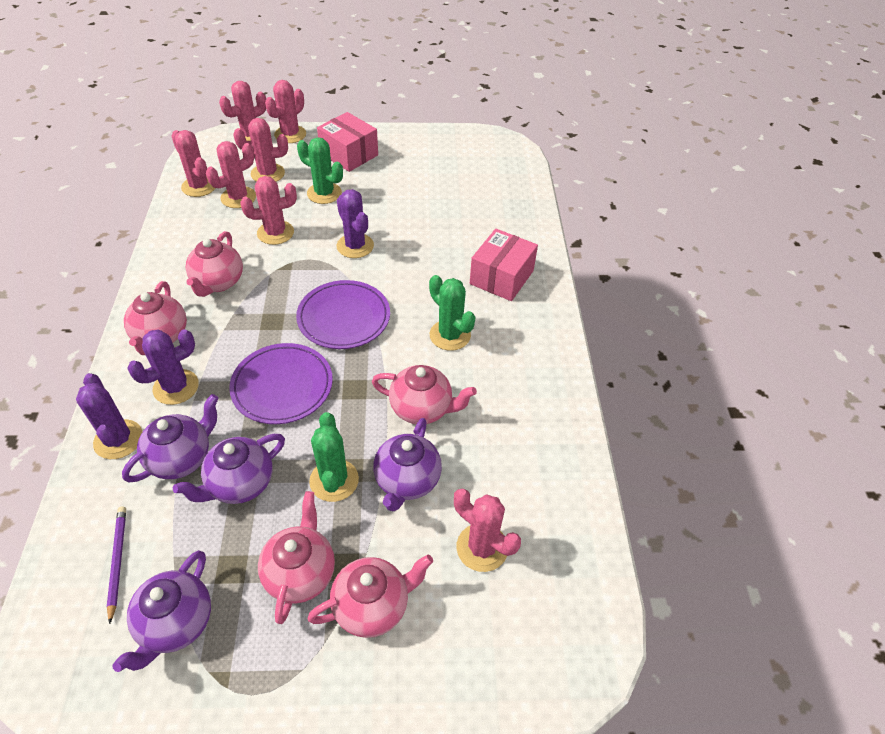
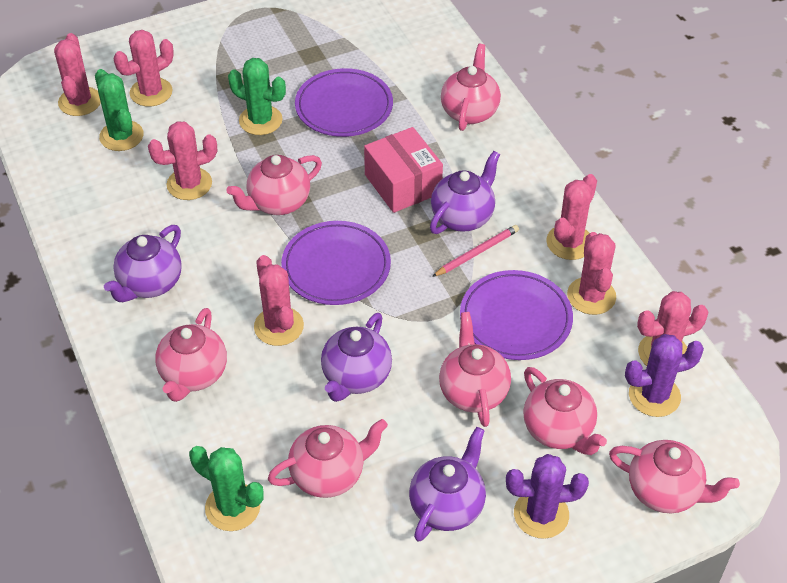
pink box: [317,112,378,172] [470,229,538,301] = 2 -> [364,127,443,213] = 1
pink pencil: none = 0 -> [432,225,519,277] = 1
pink teapot: [124,281,187,355] [186,231,243,297] [258,491,335,624] [307,554,433,638] [372,365,477,424] = 5 -> [155,308,227,402] [226,155,322,215] [268,419,388,498] [439,312,511,427] [441,44,501,131] [523,367,607,455] [609,440,740,513] = 7
purple cactus: [76,373,143,459] [127,329,199,405] [337,189,374,258] = 3 -> [506,454,589,539] [625,334,704,417] = 2
purple pencil: [107,507,126,624] = 1 -> none = 0
purple plate: [229,343,333,424] [296,280,390,349] = 2 -> [281,221,391,305] [295,68,393,137] [460,270,573,360] = 3

